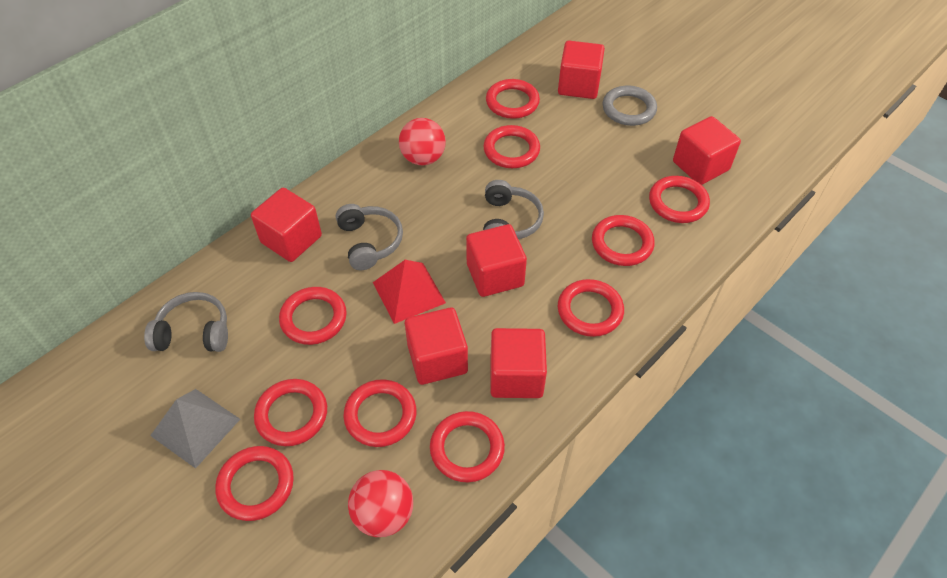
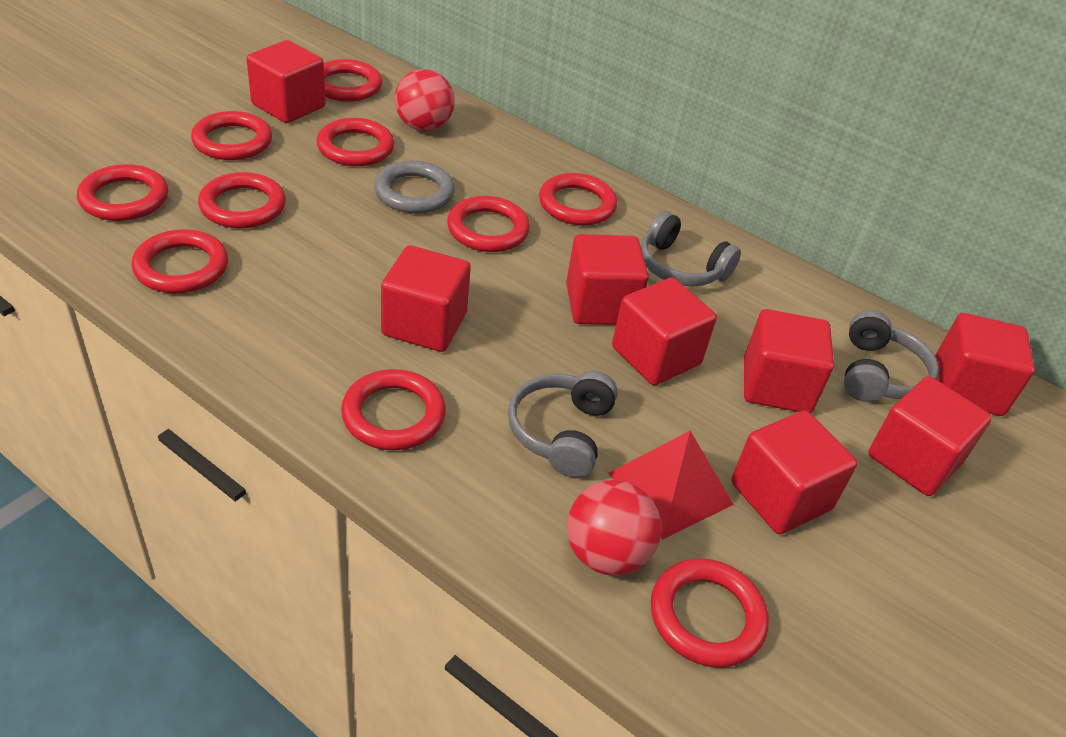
grey pyramid: [150,389,240,469] = 1 -> none = 0
red cube: [251,188,322,262] [405,307,468,385] [466,224,527,297] [491,328,547,398] [558,41,605,99] [673,116,741,185] = 6 -> [246,40,326,123] [381,245,471,352] [566,234,649,325] [612,278,717,385] [731,411,857,534] [744,309,834,413] [868,376,992,496] [935,313,1035,416] = 8

